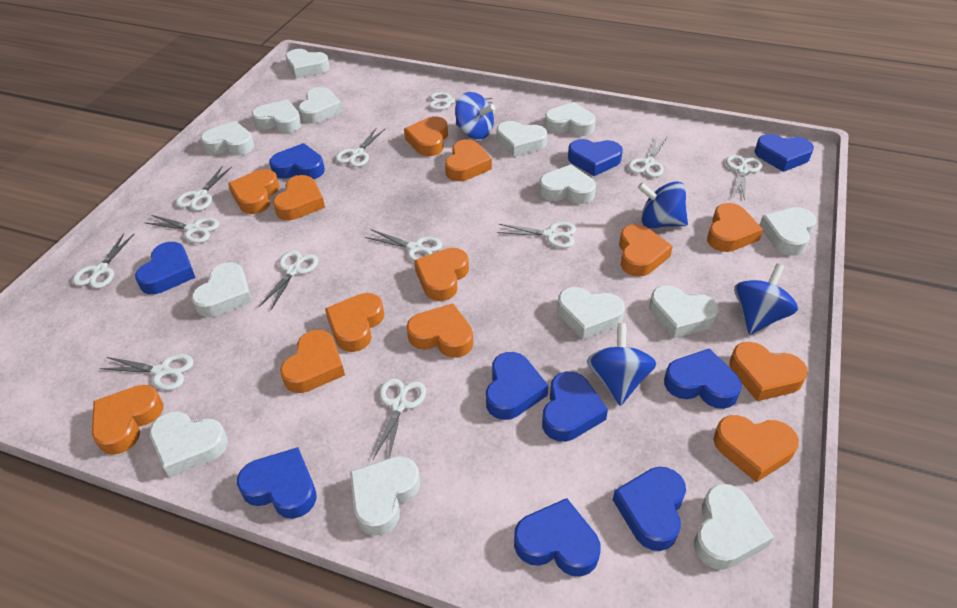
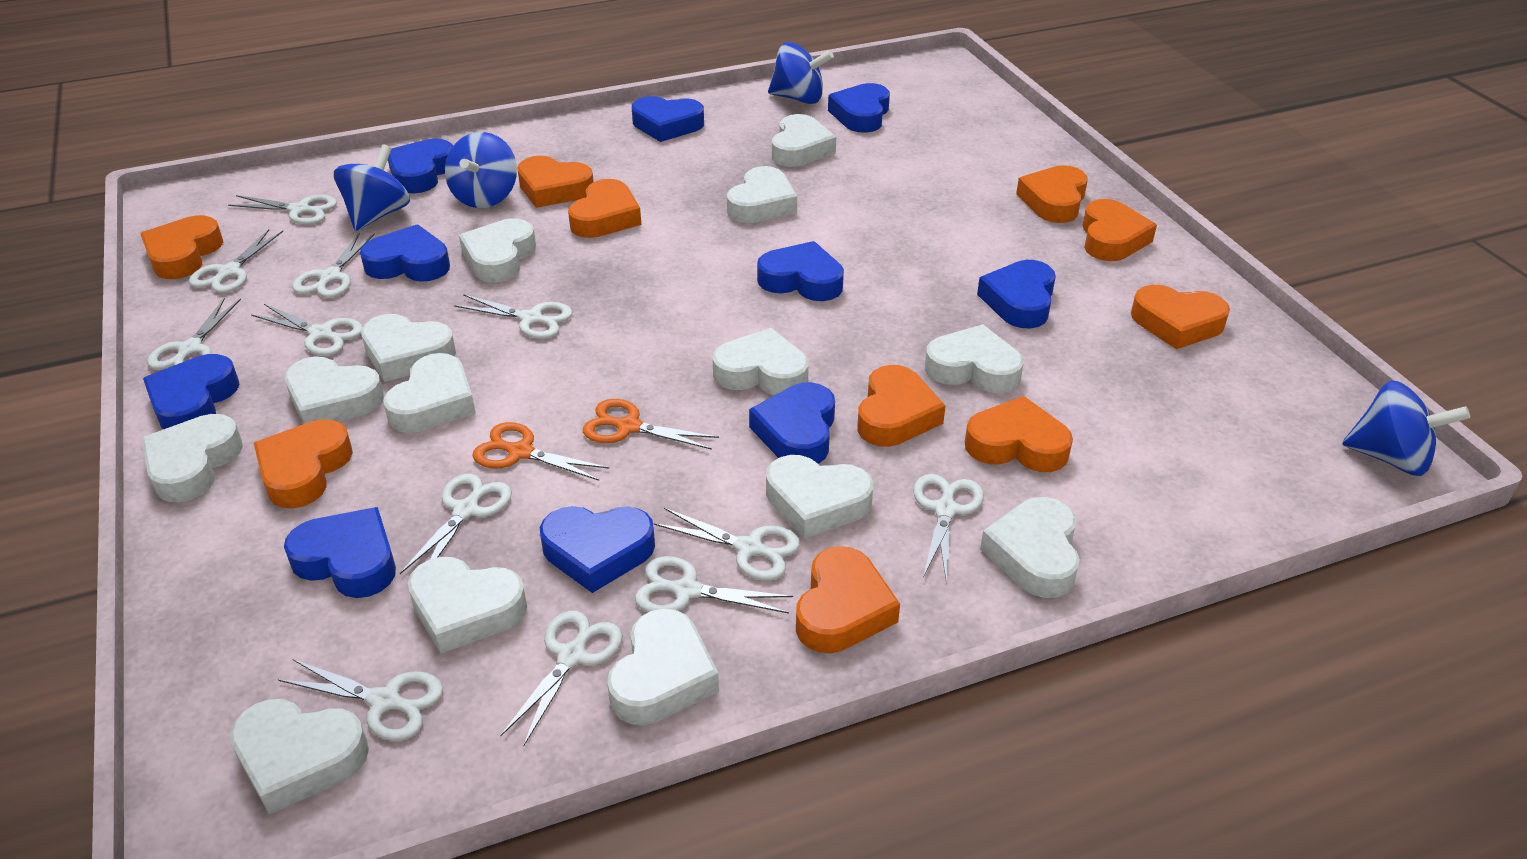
orange heart: [92,385,163,455] [228,169,279,214] [273,175,325,220] [280,330,345,393] [325,293,384,352] [404,116,448,156] [406,303,473,358] [414,248,469,301] [445,139,492,181] [619,224,673,277] [707,203,763,252] [713,415,799,482] [730,342,808,401] = 13 -> [140,215,223,279] [254,419,353,508] [517,156,594,208] [568,179,641,238] [796,546,900,653] [857,365,946,447] [965,396,1073,472] [1016,165,1088,223] [1082,199,1157,261] [1131,285,1230,349] = 10
orange scissors: none = 0 -> [472,422,609,481] [583,399,719,450] = 2

